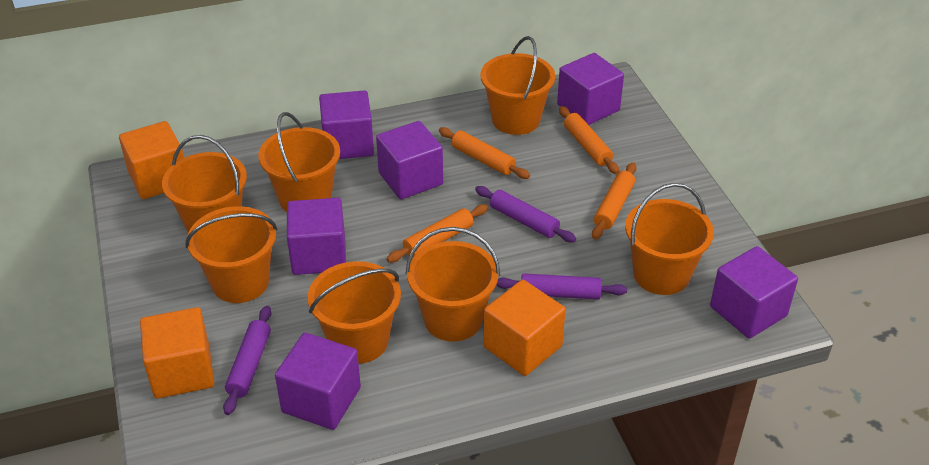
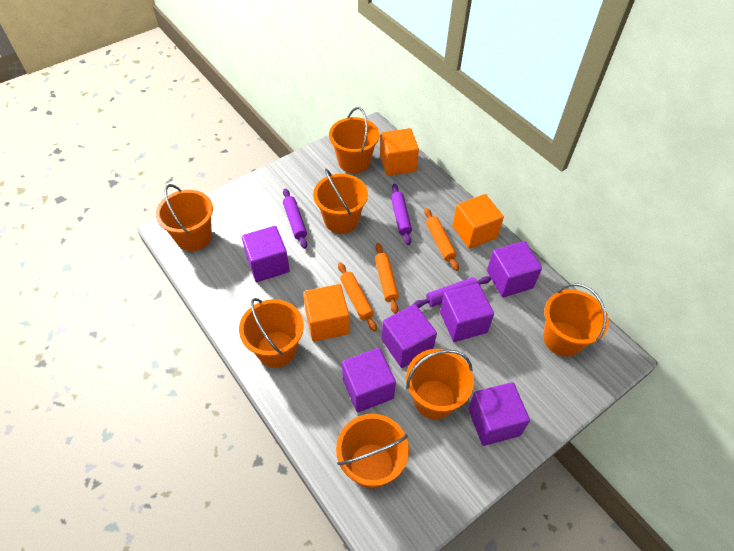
orange rolling pin: [386,204,488,262] [439,127,530,179] [559,106,619,174] [592,162,637,240] = 4 -> [338,262,377,332] [375,243,399,314] [424,208,459,271] = 3

